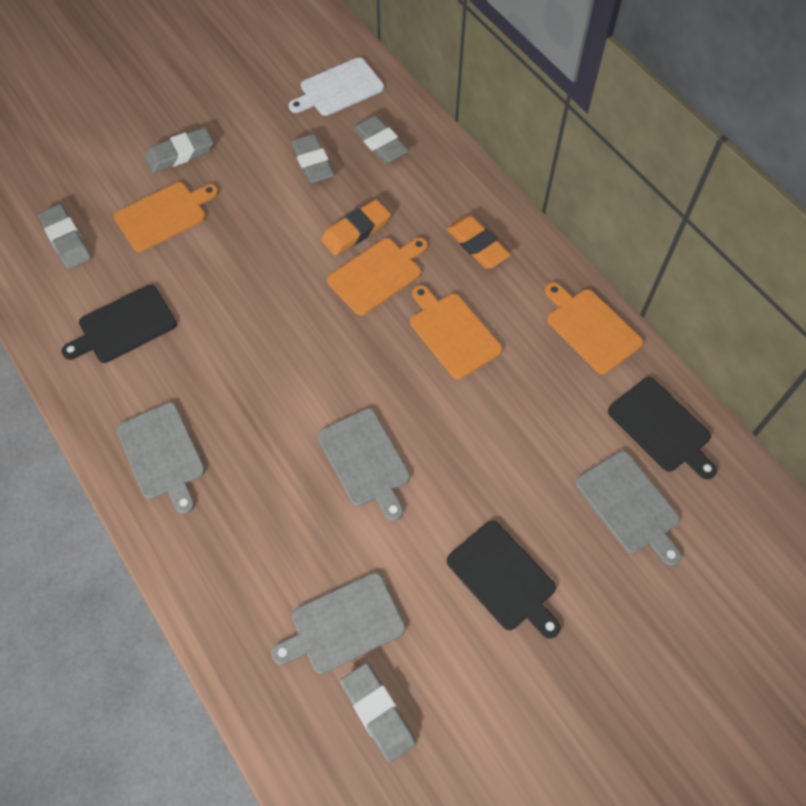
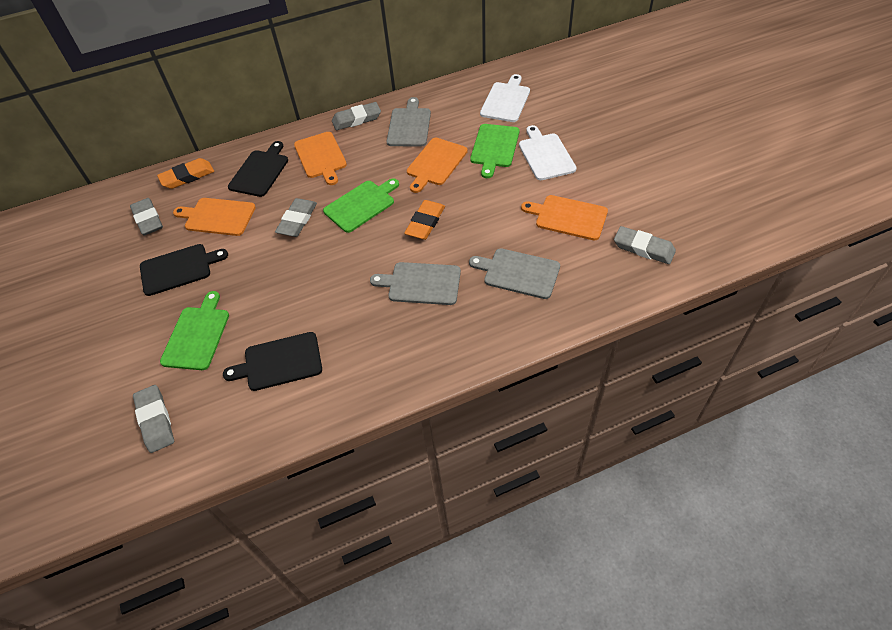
green cutting board: none = 0 -> [160,291,229,370] [323,178,399,233] [470,124,519,178] = 3
grey cutting board: [116,402,205,514] [271,573,405,674] [317,408,410,521] [576,451,681,566] = 4 -> [370,262,461,305] [387,97,431,147] [469,248,560,299] = 3
white cutting board: [289,57,384,116] = 1 -> [480,74,530,122] [519,125,577,180] = 2

